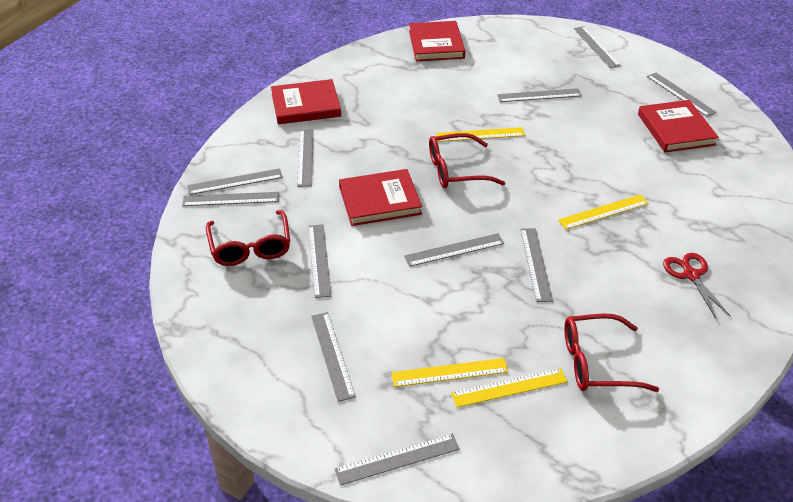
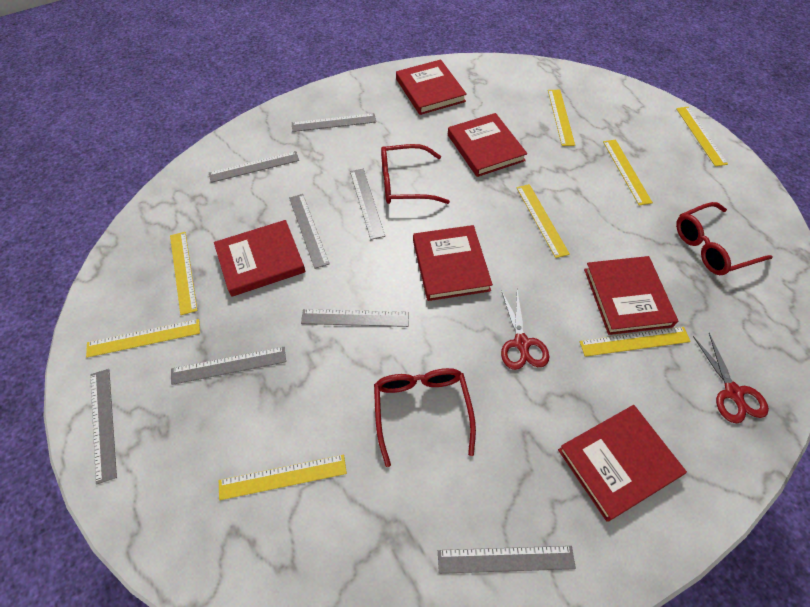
grey ruler: [182,192,279,206] [188,168,283,195] [297,129,314,187] [308,224,331,298] [311,312,356,402] [335,433,460,486] [404,233,504,267] [497,88,582,102] [520,228,553,302] [574,26,621,68] [647,73,717,117] = 11 -> [90,369,117,484] [171,347,286,385] [209,151,299,183] [289,194,330,269] [292,113,376,132] [301,309,409,327] [350,169,385,240] [438,546,576,574] = 8
red book: [271,79,341,124] [339,169,422,226] [409,21,465,61] [638,100,719,152] = 4 -> [214,220,306,297] [396,59,467,115] [413,225,493,301] [448,113,527,177] [558,405,687,522] [584,256,678,335] = 6
red scissors: [663,253,730,319] = 1 -> [501,290,549,370] [693,333,769,423] = 2
yellow ruler: [391,358,508,387] [436,127,525,142] [451,368,568,408] [558,195,649,230] = 4 -> [86,319,200,358] [170,232,198,315] [219,455,347,500] [516,184,570,258] [548,90,575,146] [579,327,691,357] [603,139,653,205] [676,107,728,166] = 8

